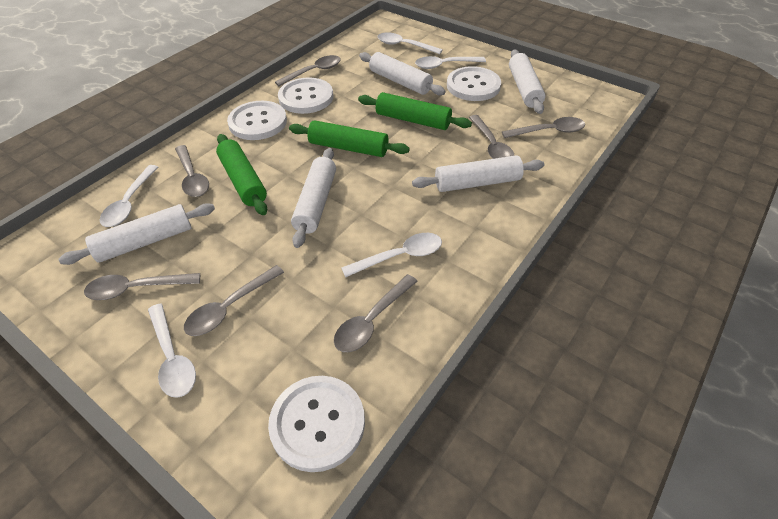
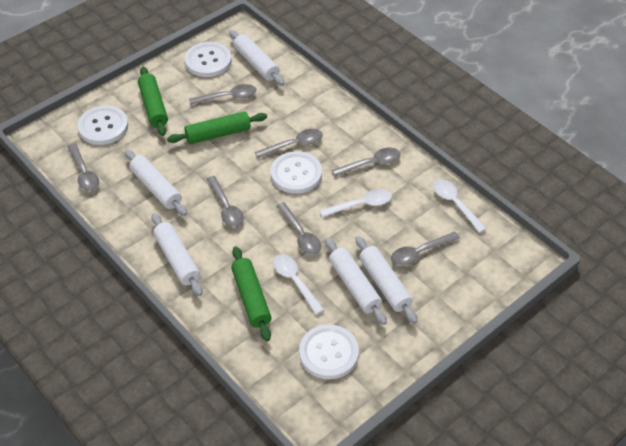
white spoon: [100,165,158,227] [148,303,196,398] [341,233,442,278] [377,33,443,54] [415,56,486,69] = 5 -> [273,254,324,315] [319,189,392,217] [433,179,487,233] = 3

